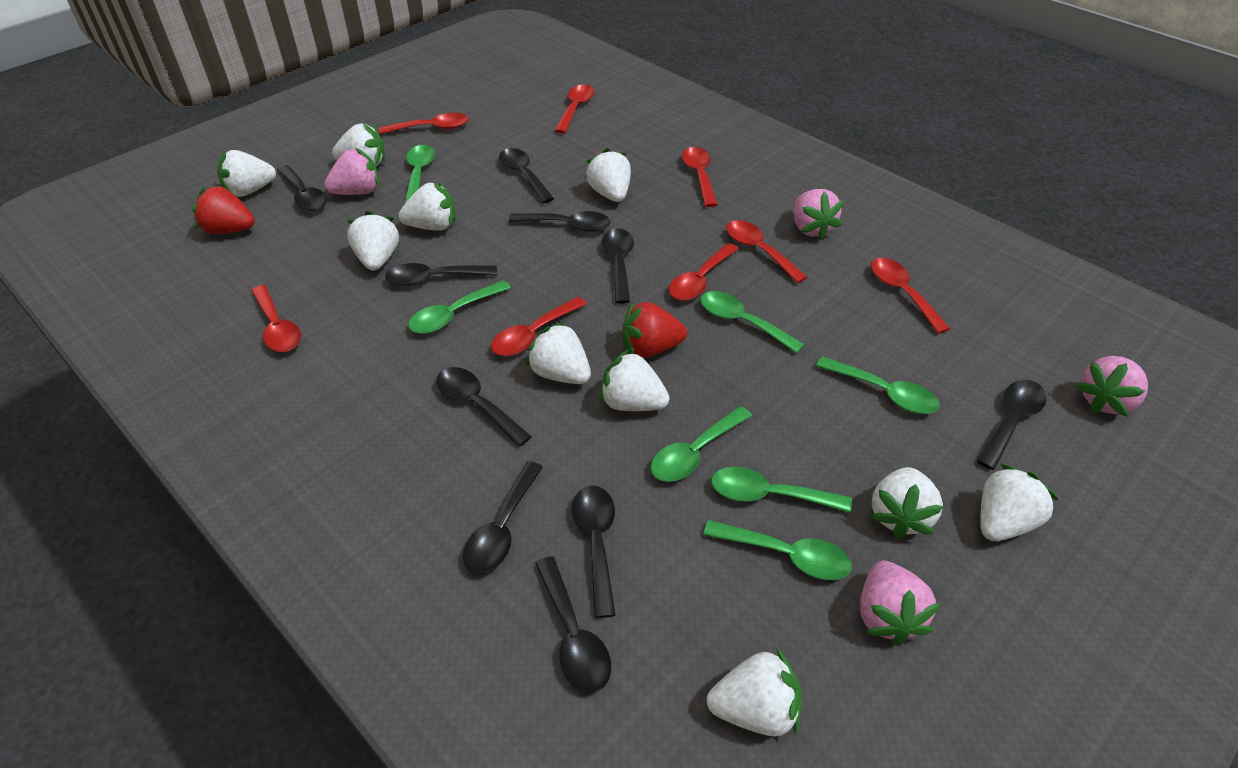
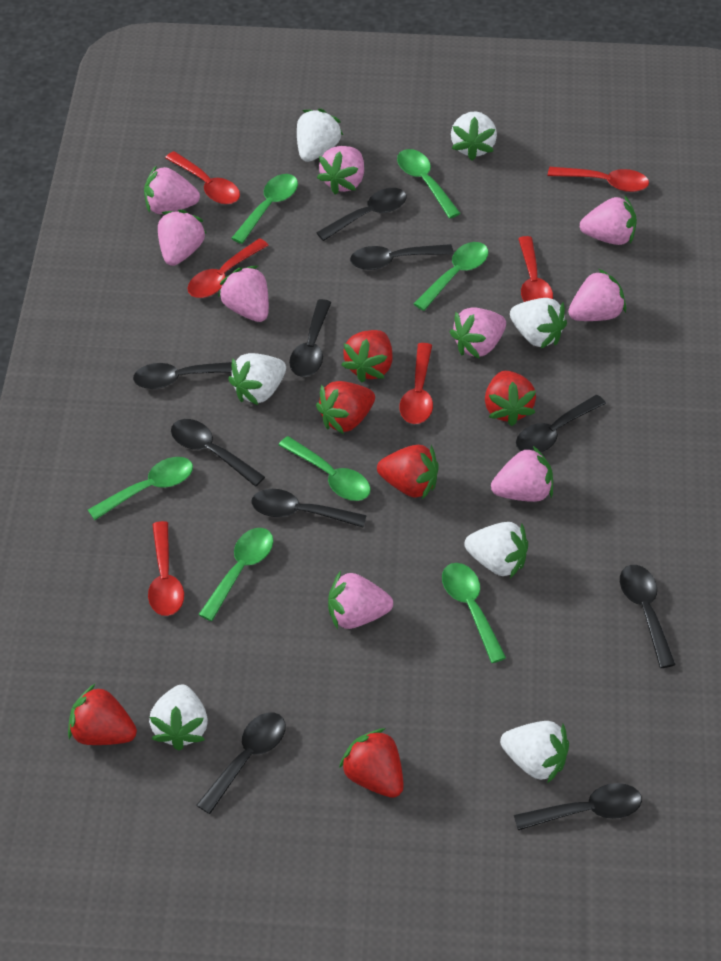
pink strawberry: [324,148,379,195] [794,189,844,240] [860,561,941,646] [1076,356,1148,416] = 4 -> [144,165,200,214] [158,209,207,266] [218,266,269,322] [317,146,364,195] [328,571,393,630] [450,307,506,359] [491,446,553,502] [568,269,626,321] [580,196,637,245] = 9
red spoon: [251,285,301,352] [379,113,469,134] [491,297,587,356] [555,84,595,134] [669,243,739,300] [682,147,718,207] [726,220,808,283] [871,258,950,334] = 8 -> [148,521,184,616] [165,151,240,204] [187,238,269,298] [400,343,433,424] [518,236,553,302] [548,167,649,192] = 6
red strawberry: [193,185,255,234] [623,301,687,358] = 2 -> [68,683,137,745] [316,381,375,434] [339,728,404,798] [342,330,393,383] [377,445,439,499] [485,371,536,426] = 6
white strawberry: [217,150,276,197] [332,123,385,166] [347,211,399,271] [399,181,456,231] [526,322,591,384] [585,148,631,202] [600,349,670,411] [707,647,802,737] [870,467,943,539] [980,464,1059,541] = 10 -> [149,684,208,751] [228,353,286,405] [297,109,343,162] [451,111,497,161] [465,522,528,578] [500,721,569,783] [510,298,567,349] = 7

